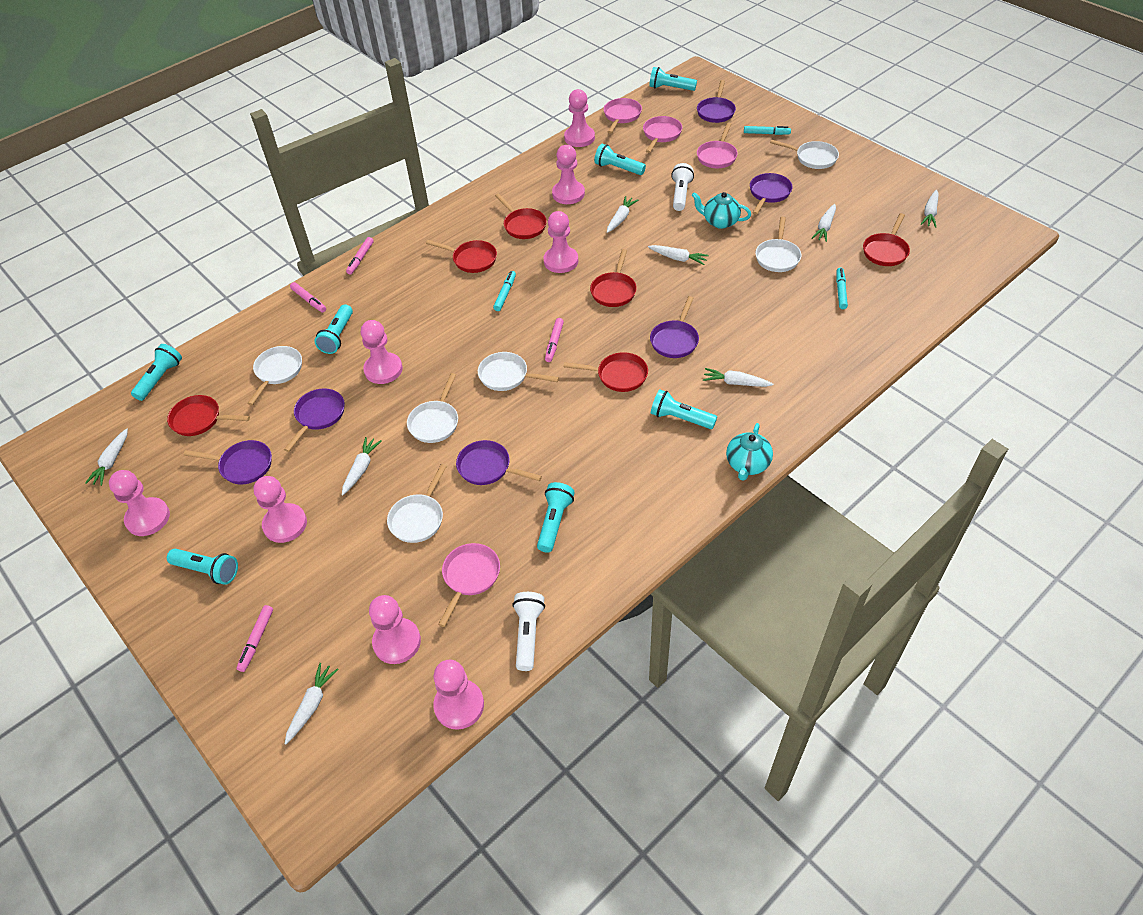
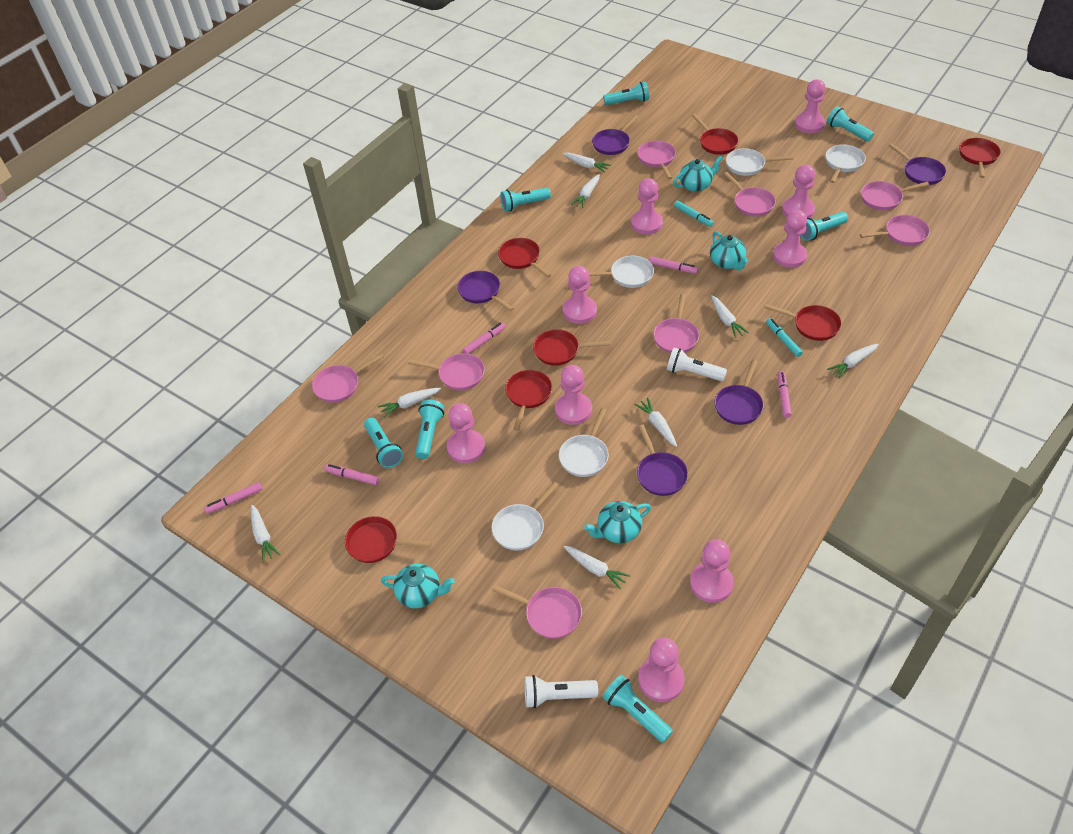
pink marker: [237,605,273,672] [290,282,326,312] [346,237,374,274] [545,318,564,362] = 4 -> [204,482,263,514] [325,464,380,485] [462,322,506,354] [649,256,698,274] [778,371,792,418] = 5
pink pan: [438,543,500,627] [604,98,642,134] [643,116,682,153] [697,123,738,168] = 4 -> [312,353,384,403] [408,353,485,390] [492,585,582,639] [637,141,676,179] [653,294,699,353] [724,172,776,217] [860,215,930,246] [861,181,929,210] = 8
pink pawn: [109,470,170,536] [254,476,307,543] [361,320,403,384] [369,595,421,664] [433,660,484,730] [543,211,578,273] [552,145,585,204] [564,89,595,147] = 8 -> [447,403,485,463] [555,365,592,425] [563,266,597,324] [631,178,663,235] [638,638,685,702] [690,539,734,603] [773,210,807,268] [782,165,815,218] [795,79,826,133] = 9
purple pan: [183,440,272,485] [284,388,345,452] [456,440,542,485] [650,296,699,358] [697,80,736,123] [750,173,793,215] = 6 -> [457,271,514,312] [592,115,638,155] [637,425,688,496] [714,360,764,425] [888,143,946,185] = 5
red pan: [167,395,250,436] [426,240,497,273] [495,193,547,239] [563,352,648,392] [590,249,637,307] [863,213,910,266] = 6 -> [345,516,432,563] [498,238,551,278] [505,370,552,431] [533,329,611,366] [692,114,738,155] [765,304,842,341] [959,138,1001,178] = 7
turquoise marker: [493,271,516,311] [744,126,791,135] [836,268,848,309] = 3 -> [674,201,714,227] [766,318,803,357] = 2
turquoise teapot: [692,192,751,229] [726,423,773,481] = 2 -> [381,564,455,608] [584,501,651,543] [673,155,723,192] [710,231,748,270] = 4
white pan: [247,346,302,405] [387,464,447,543] [407,373,458,443] [478,352,559,391] [756,217,801,272] [770,139,839,169] = 6 -> [491,481,559,551] [559,408,609,477] [589,256,654,288] [726,148,793,176] [825,145,866,183] = 5

